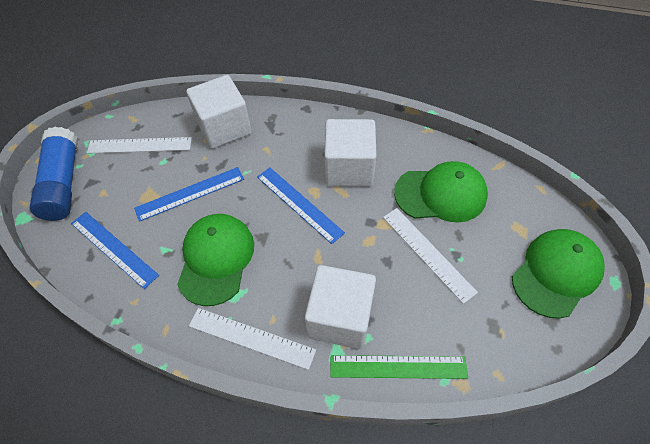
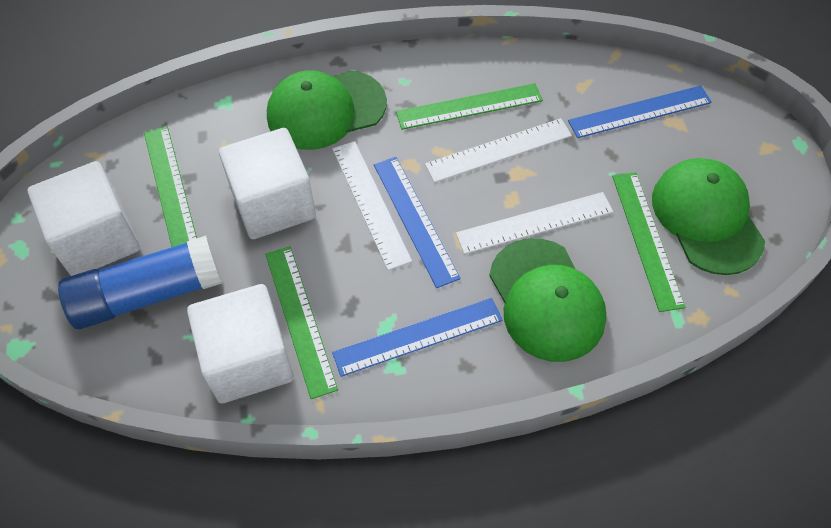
green ruler: [330,355,468,379] = 1 -> [144,126,197,247] [265,246,338,399] [396,83,543,130] [612,172,685,312] = 4

